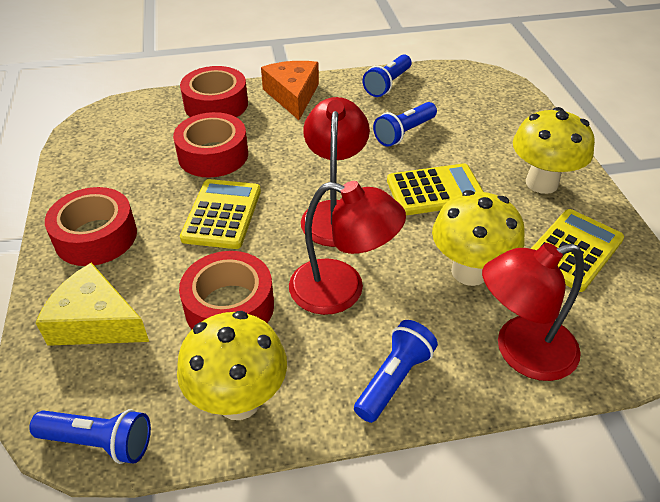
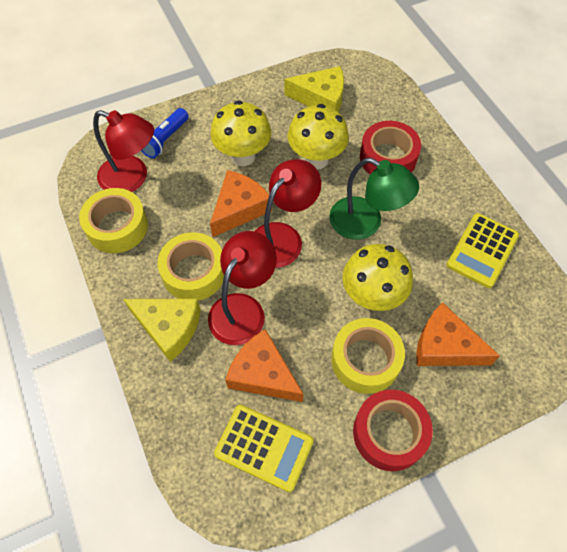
blue flashlight: [29,409,151,464] [354,320,438,423] [363,54,412,97] [373,102,437,147] = 4 -> [141,108,189,158] = 1
green lamp: none = 0 -> [329,158,419,240] = 1
orange cheese: [261,61,319,120] = 1 -> [210,170,272,237] [225,329,304,402] [416,302,500,366] = 3
red tape: [45,187,137,266] [173,112,248,178] [179,251,274,329] [180,66,248,117] = 4 -> [353,390,433,471] [360,121,421,174] = 2
yellow calculator: [180,179,261,249] [387,163,484,215] [531,209,624,292] = 3 -> [214,405,314,492] [446,213,519,288] = 2
yellow cheese: [35,263,149,346] = 1 -> [123,299,201,362] [285,66,344,112] = 2
yellow tape: none = 0 -> [79,188,148,253] [157,232,224,301] [331,318,405,394] = 3

